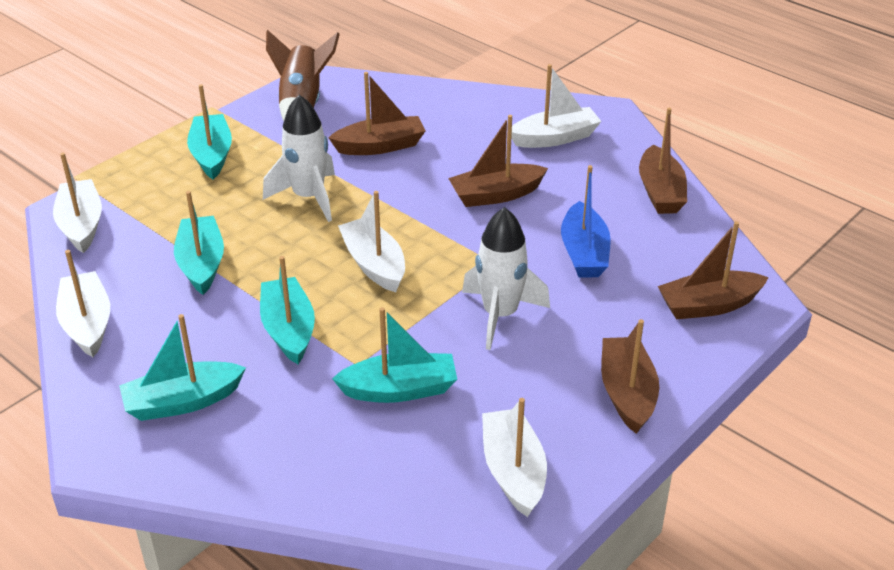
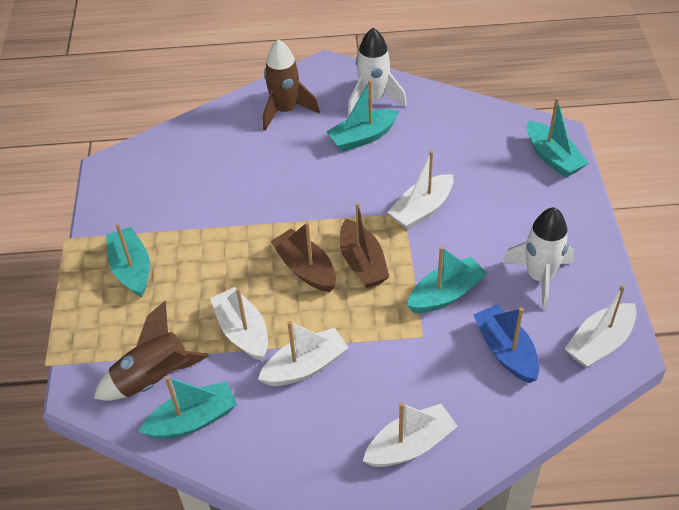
brown boat: [328,72,425,155] [448,115,548,207] [601,319,659,434] [639,108,687,214] [658,221,769,319] = 5 -> [270,222,336,292] [340,202,389,288] = 2
brown rocket: [266,30,340,121] = 1 -> [94,301,209,401] [263,39,320,131] = 2

